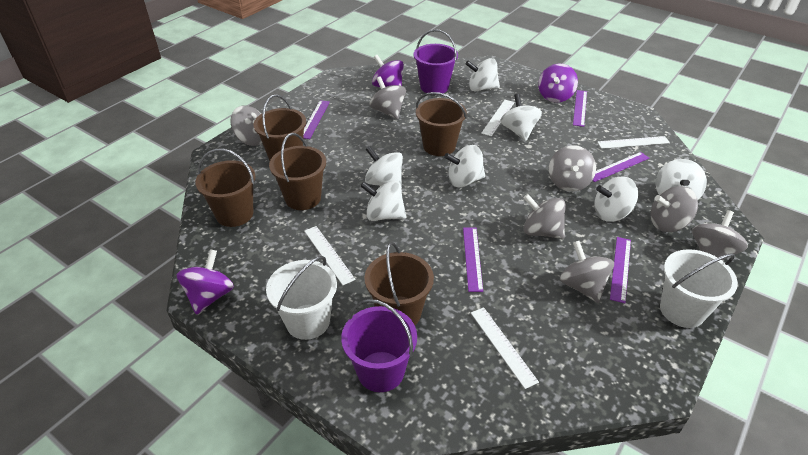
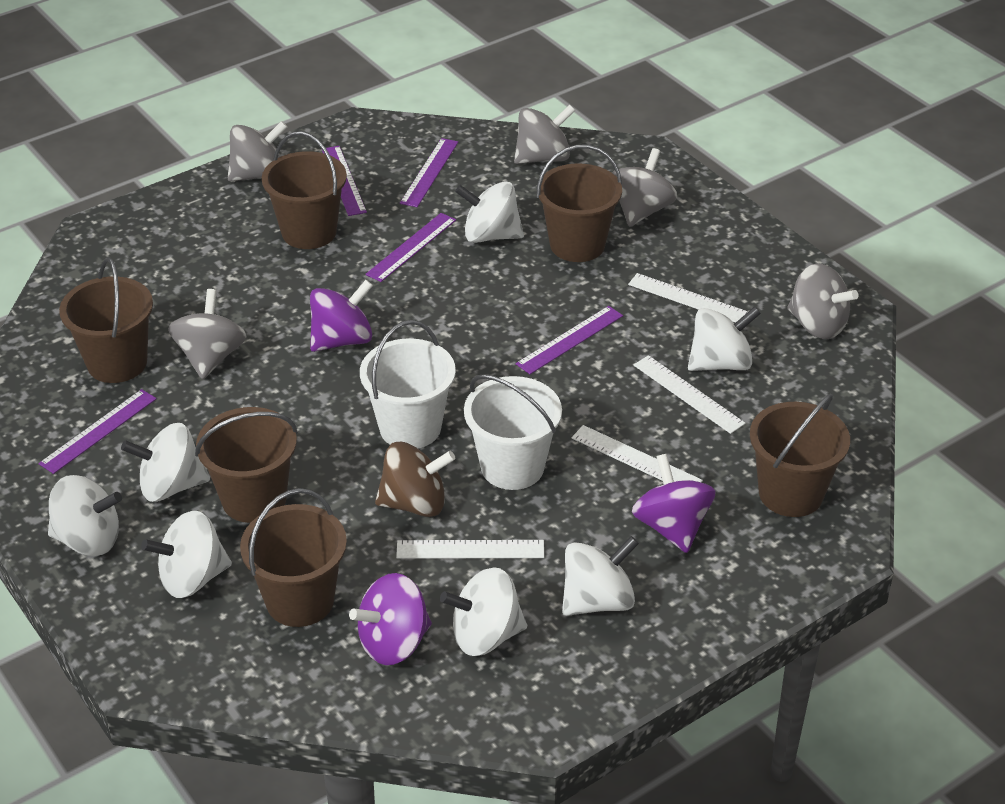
brown bucket: [195,148,255,227] [254,94,306,161] [269,133,326,210] [364,242,434,325] [416,92,467,156] = 5 -> [59,257,153,383] [195,407,298,523] [240,488,347,627] [262,131,347,249] [536,145,622,262] [750,394,850,517] = 6
brown spinning top: none = 0 -> [375,442,456,517] = 1
grey spinning top: [230,105,262,146] [370,76,406,119] [523,194,566,239] [549,145,596,192] [560,241,614,303] [650,186,698,232] [692,210,748,260] = 7 -> [168,289,247,379] [228,121,287,181] [514,105,575,164] [612,148,677,227] [787,263,858,339] = 5
purple bucket: [341,299,417,392] [414,29,458,95] = 2 -> none = 0

